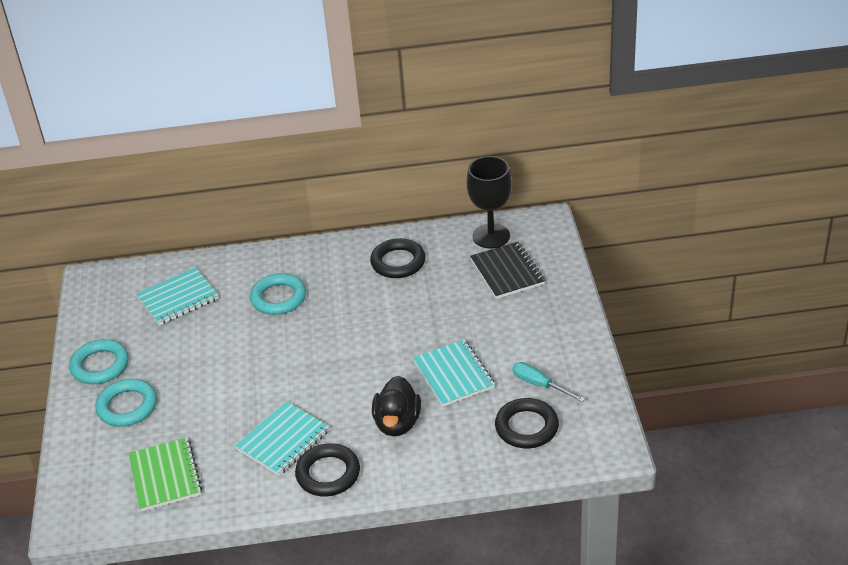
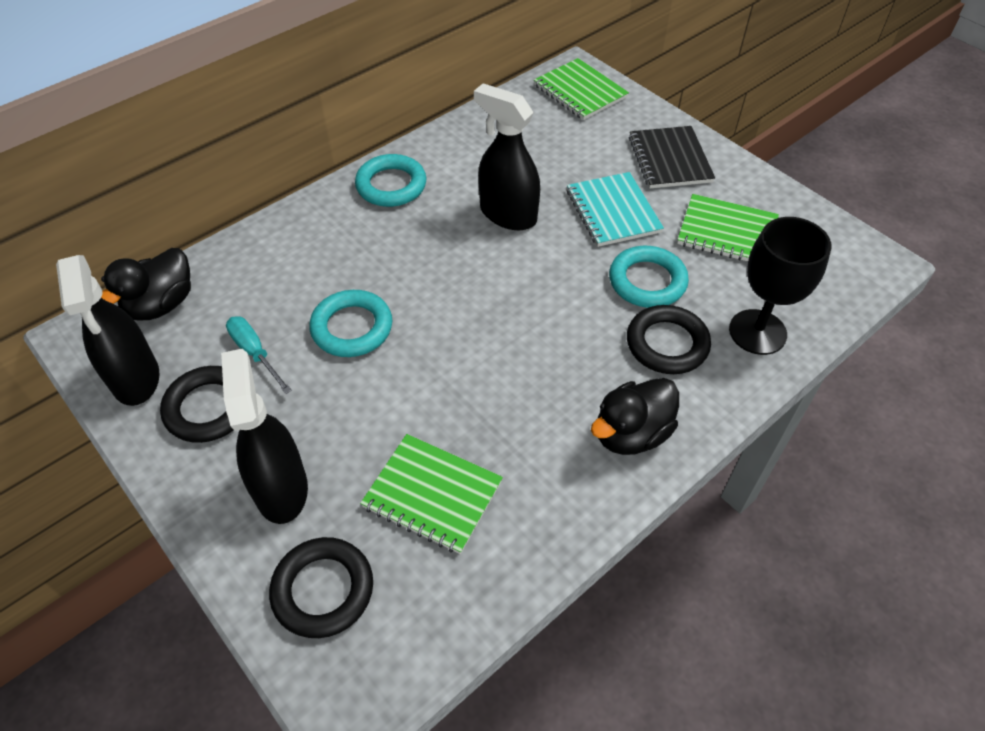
black duck: [372,376,421,436] = 1 -> [101,248,191,320] [591,378,679,455] = 2
black spray bottle: none = 0 -> [56,255,159,406] [221,349,308,524] [474,83,540,230] = 3
green notebook: [128,437,202,511] = 1 -> [360,434,503,554] [534,58,629,120] [677,194,779,261] = 3
turquoise notebook: [136,267,219,326] [235,401,330,476] [413,339,495,407] = 3 -> [567,172,664,247] = 1

